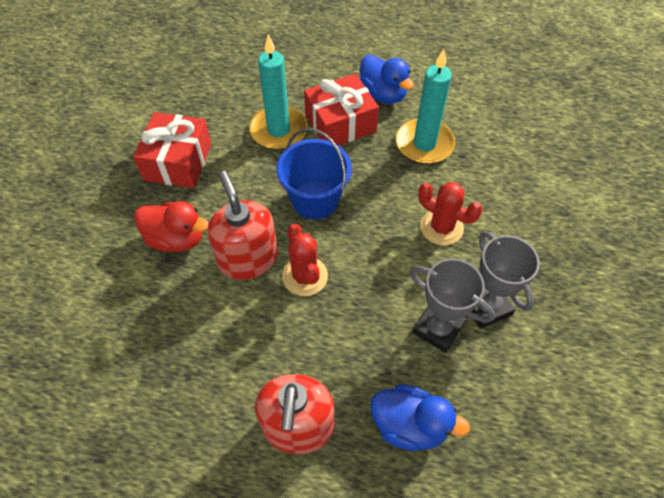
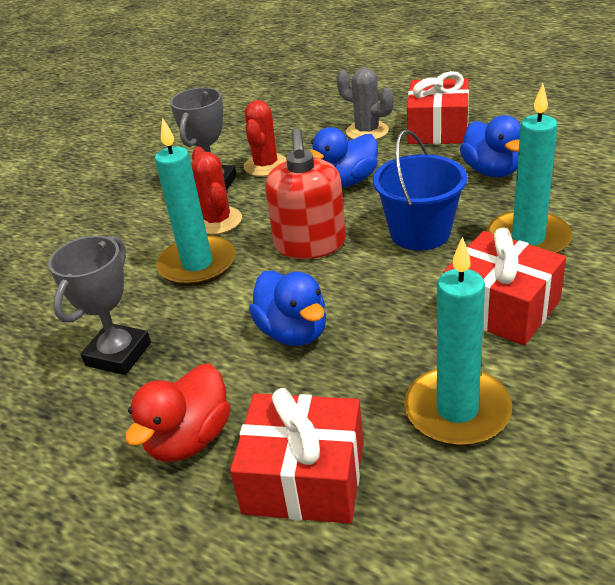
blue duck: [359,54,414,104] [371,384,470,451] = 2 -> [249,271,326,346] [310,127,378,188] [460,115,521,177] = 3
grey cactus: none = 0 -> [337,68,394,140] = 1
red gift: [133,112,212,188] [304,73,379,145] = 2 -> [230,388,363,524] [407,71,469,144] [443,228,566,346] = 3
red soap dispenser: [207,171,278,280] [255,374,334,454] = 2 -> [265,128,346,259] = 1
turquoise candle: [249,34,308,150] [396,49,455,164] = 2 -> [155,118,236,286] [404,237,512,446] [487,84,572,253] = 3

